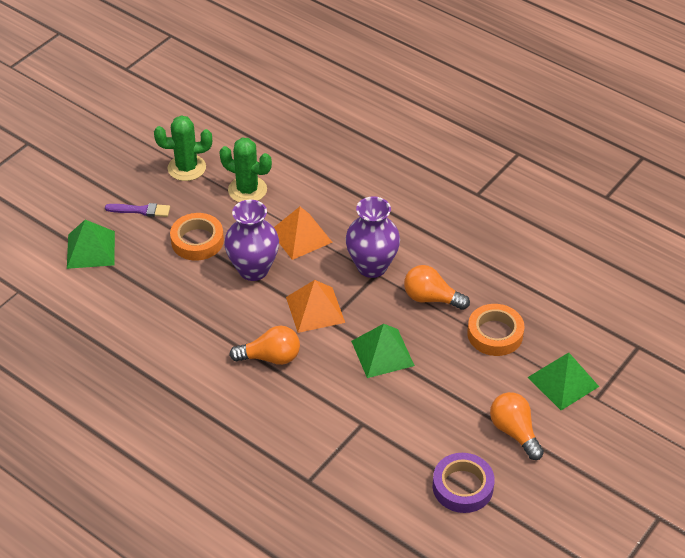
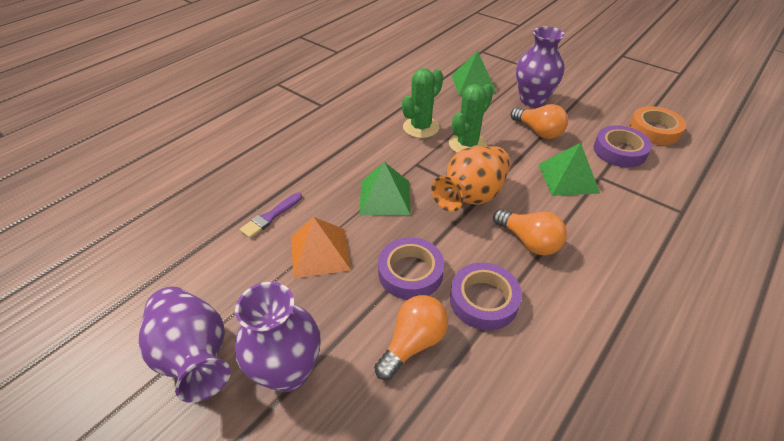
orange pyramid: [274,207,333,260] [286,280,345,333] = 2 -> [291,217,351,279] = 1
orange tape: [170,213,224,260] [467,304,524,356] = 2 -> [629,106,686,145] = 1
orange vase: none = 0 -> [431,146,511,212] = 1
purple tape: [433,453,495,513] = 1 -> [378,237,444,300] [450,262,522,330] [594,125,652,167] = 3
purple vase: [224,200,279,281] [345,196,400,278] = 2 -> [139,287,231,403] [235,282,320,392] [516,26,565,107] = 3

